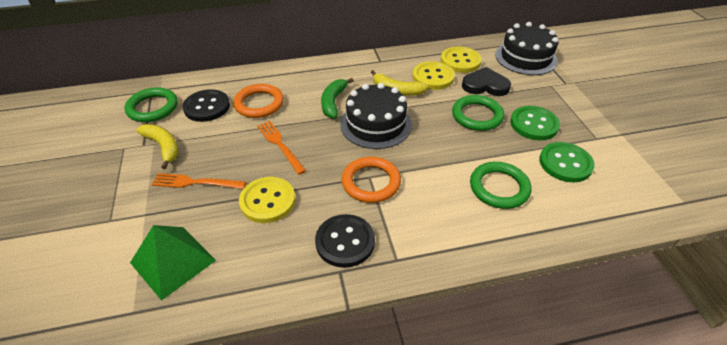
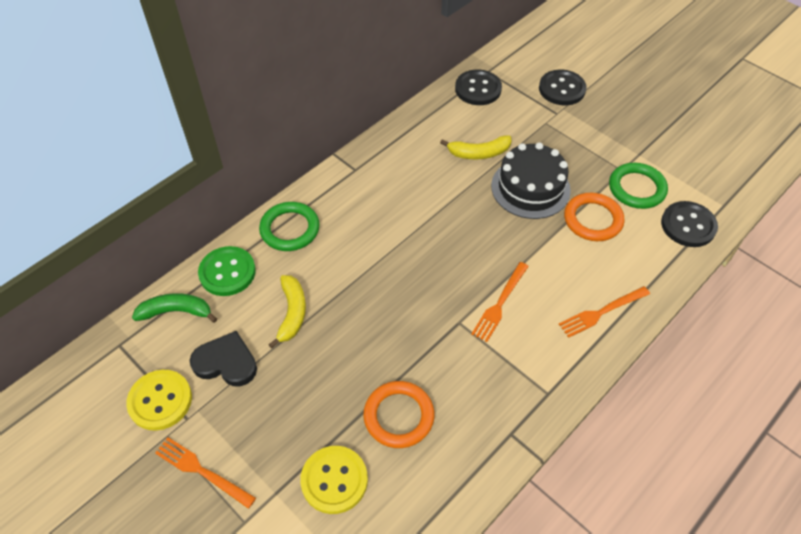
black button: [182,89,230,122] [315,214,375,268] = 2 -> [455,70,502,105] [539,70,587,105] [661,201,718,247] = 3
black cake: [340,83,412,149] [495,22,559,75] = 2 -> [491,143,571,219] = 1
green button: [510,106,560,140] [539,142,595,182] = 2 -> [198,246,256,296] = 1
green pyramid: [130,225,216,301] = 1 -> none = 0
green ring: [125,87,178,122] [452,95,504,131] [470,162,531,209] = 3 -> [259,202,320,251] [609,163,668,209] = 2
orange fork: [151,173,246,189] [257,121,306,175] = 2 -> [155,437,256,509] [471,262,529,342] [559,286,650,338] = 3
yellow button: [239,177,295,223] [413,61,455,90] [441,46,482,73] = 3 -> [126,370,192,431] [300,446,368,514] = 2

